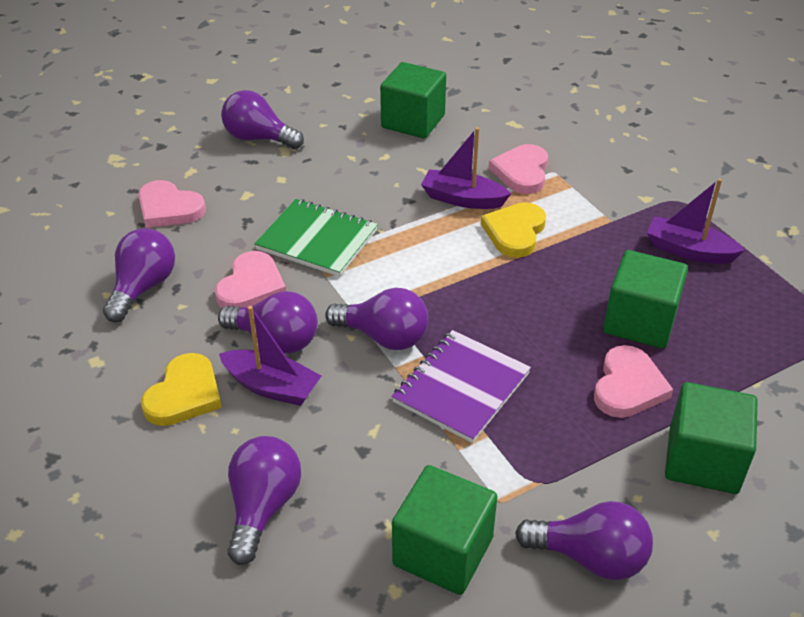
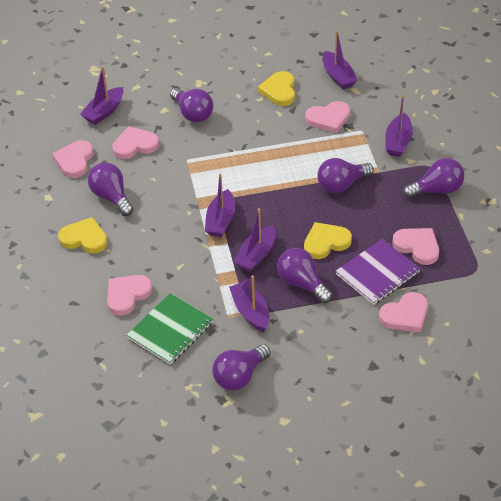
green cube: [380,62,446,138] [392,465,497,595] [603,250,688,348] [665,382,758,494] = 4 -> none = 0
pink heart: [138,180,206,228] [215,251,286,308] [489,144,548,194] [594,345,673,418] = 4 -> [52,140,94,178] [107,275,152,316] [112,126,159,159] [305,101,350,133] [379,292,428,332] [392,228,439,265] = 6
purple boat: [219,306,321,406] [421,127,511,209] [647,178,745,264] = 3 -> [80,66,124,125] [205,173,235,237] [229,275,269,332] [234,208,275,272] [323,30,357,89] [385,95,413,157] = 6
yellow heart: [141,353,222,426] [481,202,546,258] = 2 -> [58,217,108,253] [258,71,295,106] [304,222,352,259] = 3

